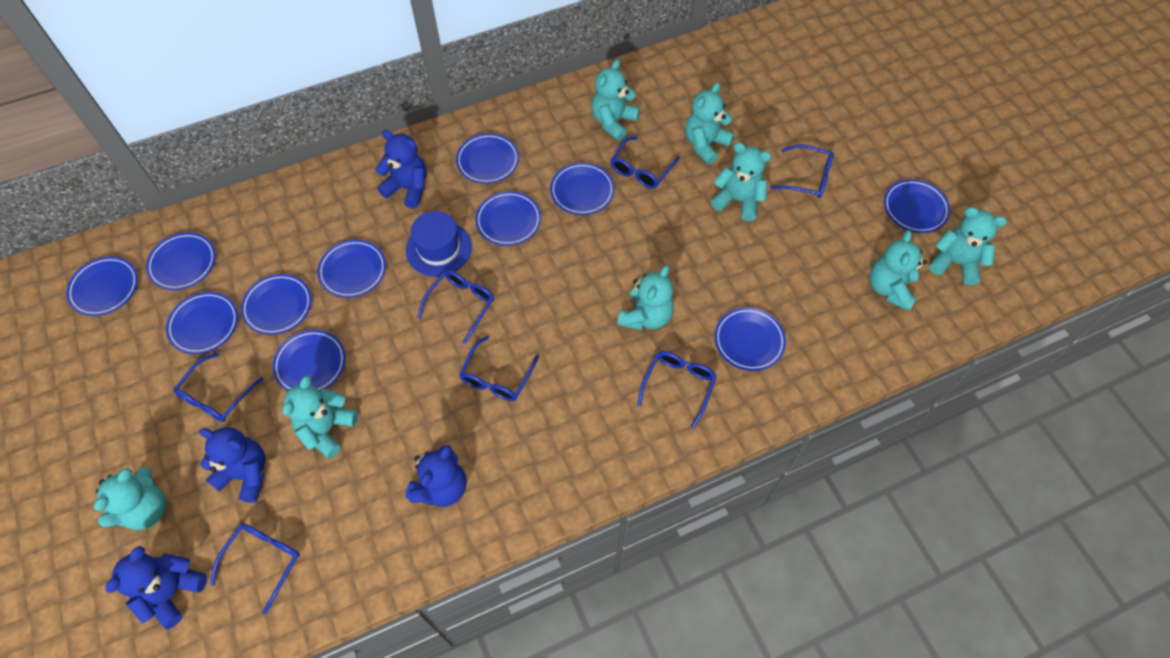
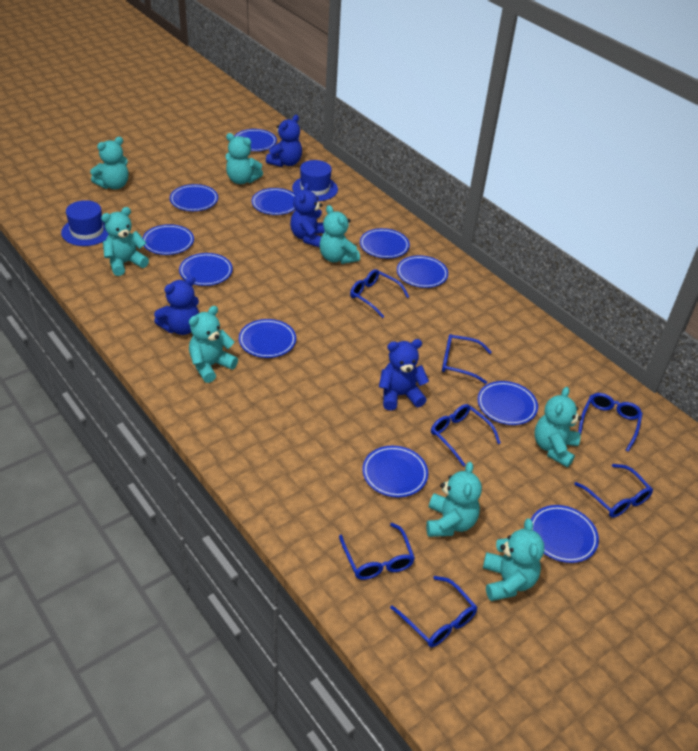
blue hat: [406,211,472,277] = 1 -> [61,200,109,246] [292,160,338,201] = 2

